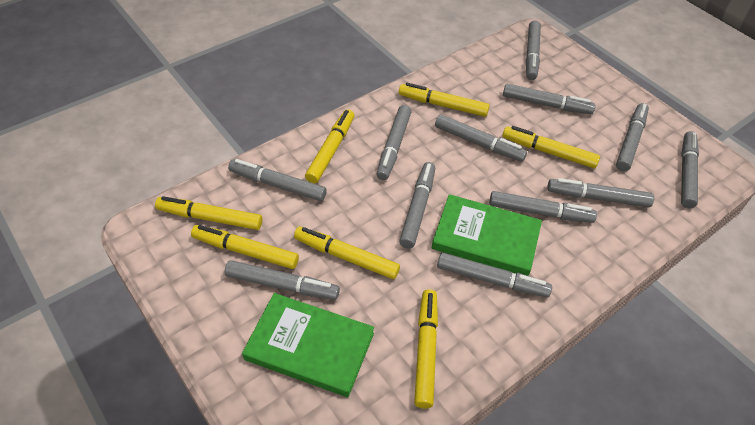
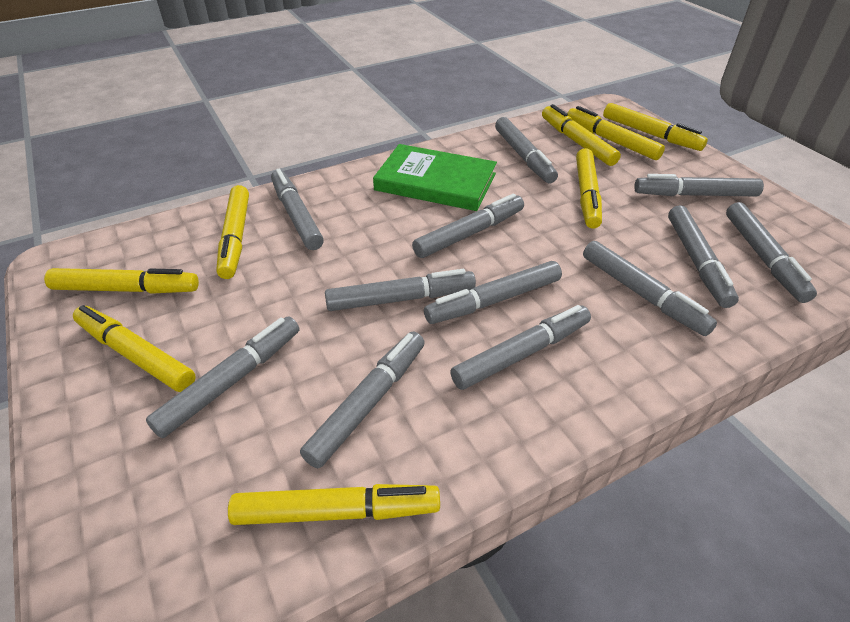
green book: [242,293,374,397] [431,194,542,276] = 2 -> [373,144,497,211] = 1
yellow marker: [155,196,262,230] [191,225,299,269] [294,227,400,279] [305,109,354,184] [399,83,490,117] [414,289,438,409] [502,126,600,168] = 7 -> [44,268,199,294] [73,305,196,392] [216,185,249,279] [228,484,440,525] [542,104,621,166] [567,106,665,160] [576,148,602,229] [603,103,708,151] = 8

